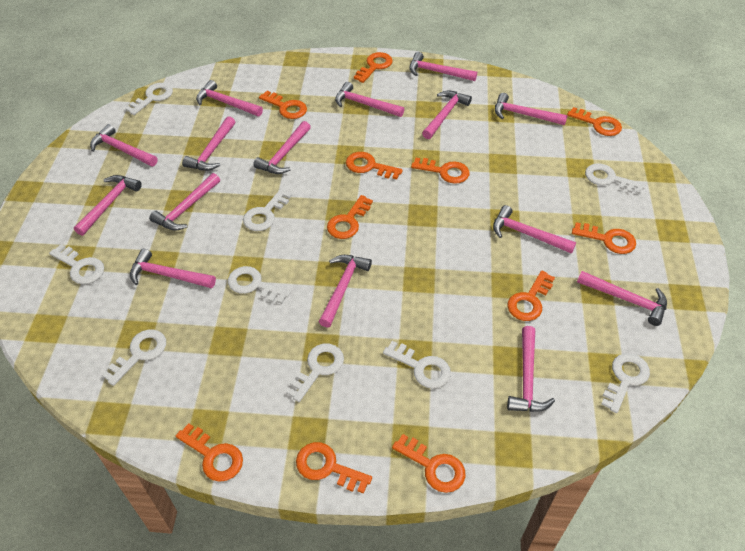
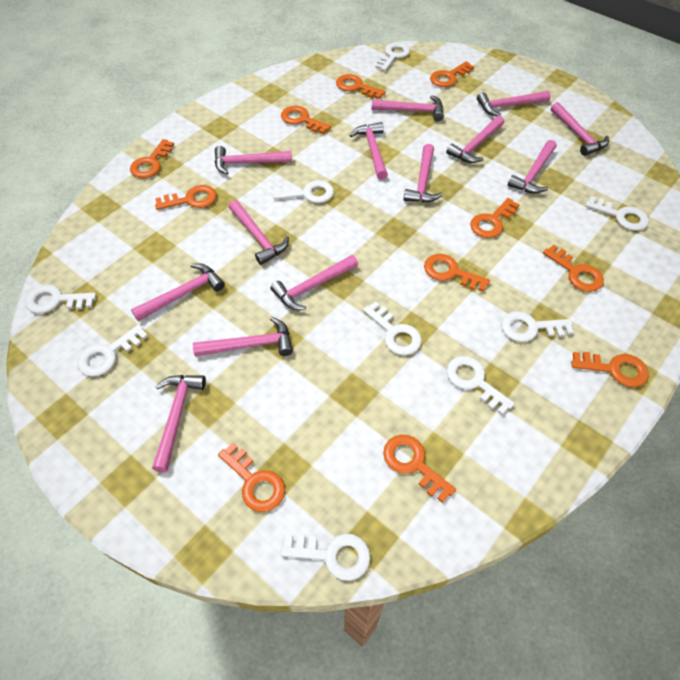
pink hammer: [74,175,142,236] [90,124,158,167] [130,249,216,288] [149,173,220,231] [182,116,235,171] [196,80,263,116] [253,121,311,174] [319,255,372,327] [335,82,404,117] [409,52,477,81] [422,91,472,139] [493,205,576,254] [495,93,568,125] [507,326,555,412] [577,271,667,326] = 15 -> [131,263,225,321] [152,375,206,472] [193,317,293,356] [215,146,292,175] [229,200,289,265] [271,255,358,310] [350,122,388,180] [372,95,444,121] [404,144,443,203] [446,116,504,163] [477,91,551,116] [508,140,557,194] [551,102,609,156] = 13

